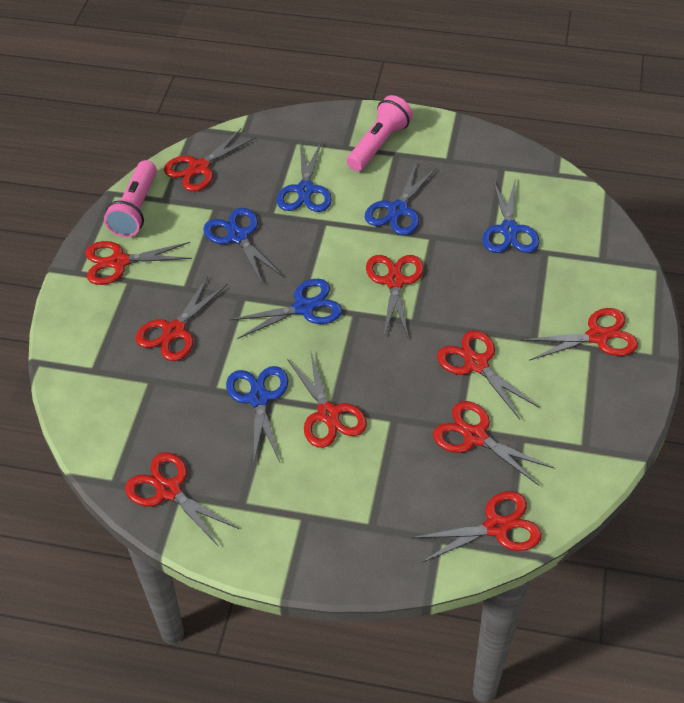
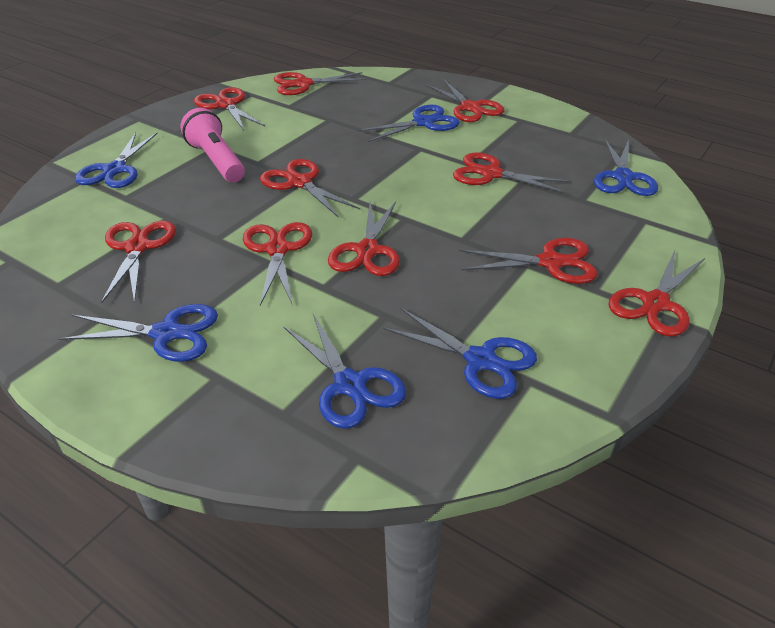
pink flashlight: [104,160,157,237] [347,95,413,171] = 2 -> [180,108,245,182] = 1

